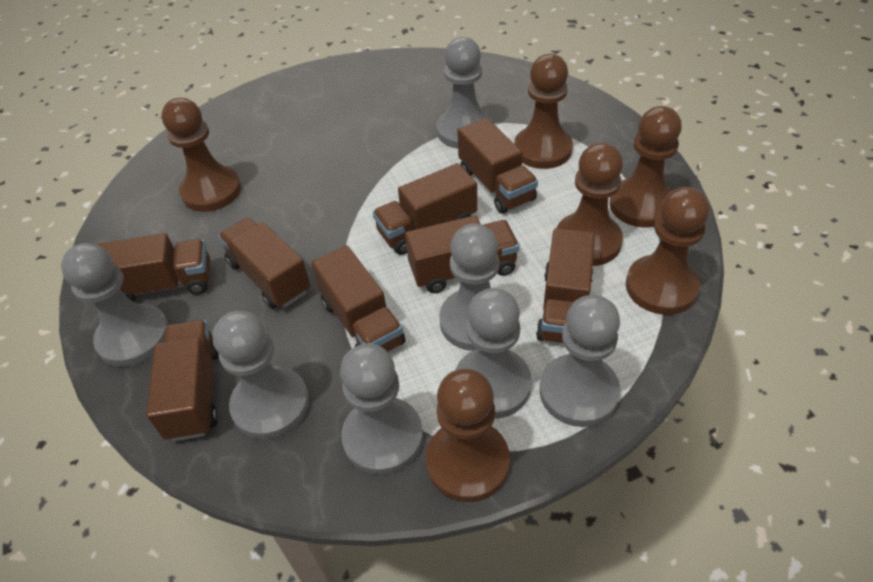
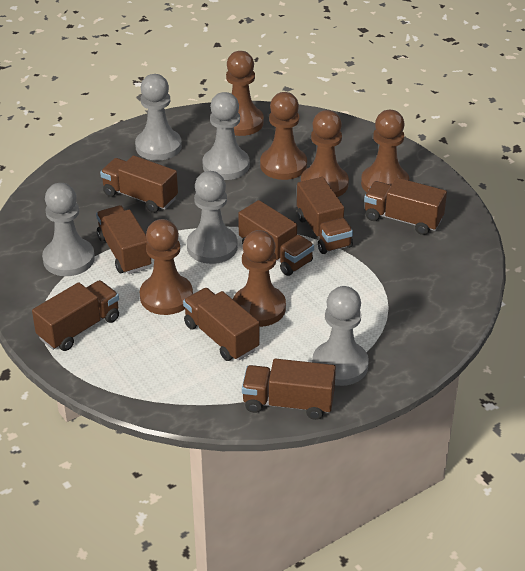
grey pawn: [61,243,169,367] [213,311,309,440] [340,344,423,475] [436,37,493,149] [439,224,499,351] [455,288,532,419] [540,295,620,427] = 7 -> [42,183,95,276] [135,74,182,161] [187,171,238,264] [202,92,250,180] [312,286,369,386] = 5

